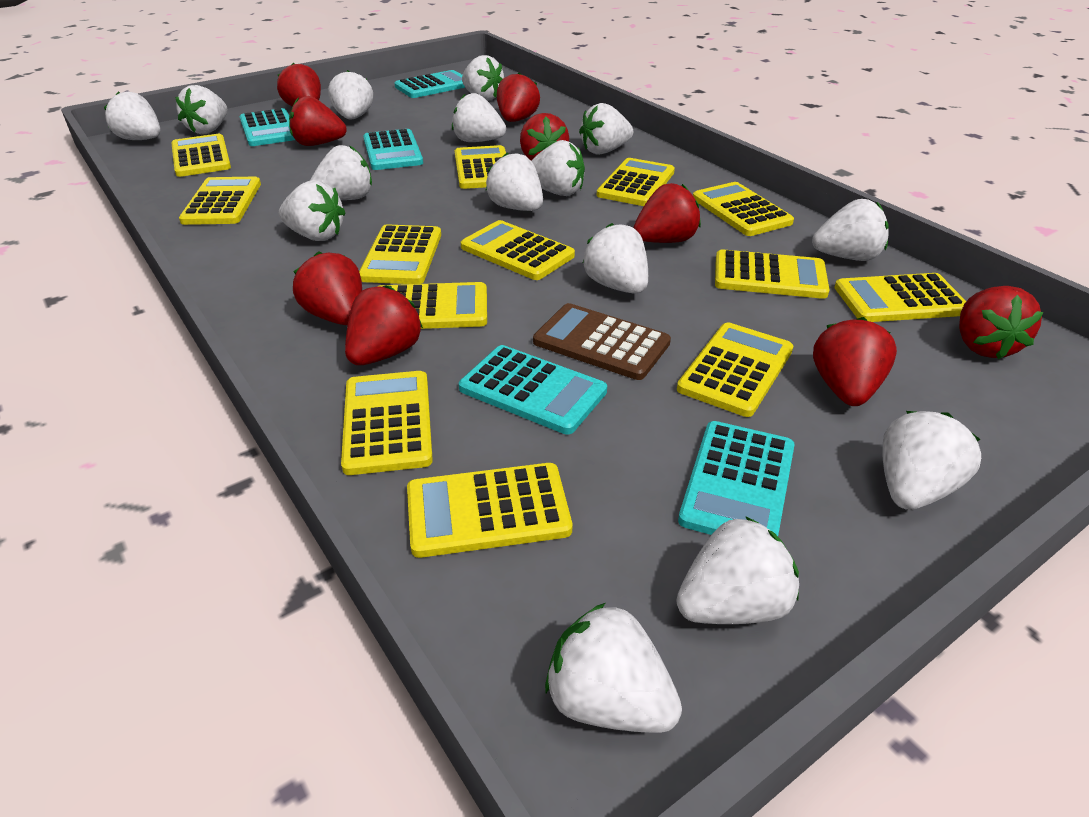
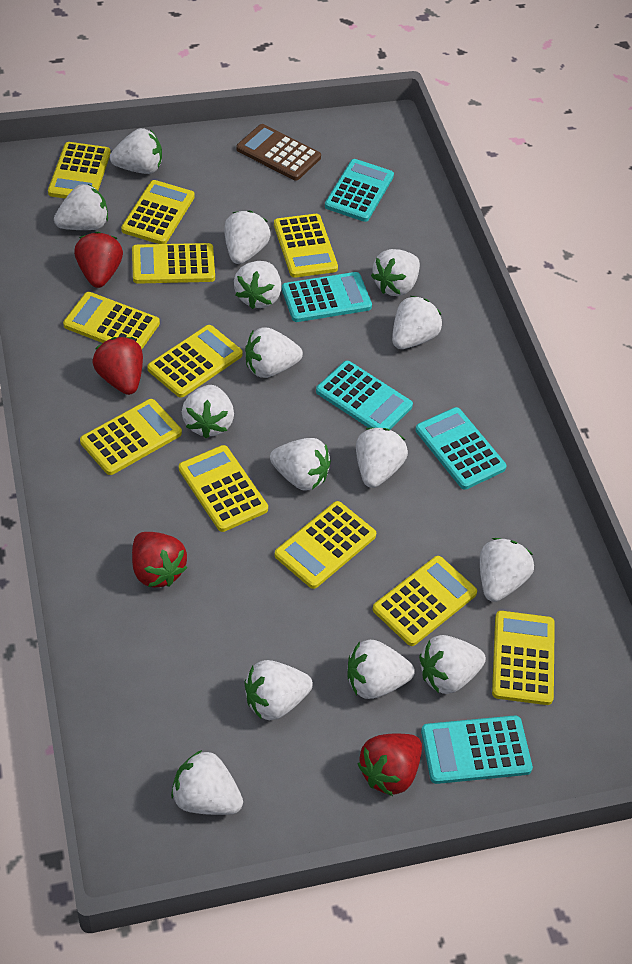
red strawberry: [277,63,321,107] [289,96,347,146] [293,251,362,325] [345,285,423,365] [497,73,540,122] [520,113,569,160] [634,183,701,243] [813,317,897,406] [959,286,1043,359] = 9 -> [74,232,123,288] [93,337,143,395] [132,532,187,587] [357,734,422,796] = 4
yellow calculator: [171,134,231,177] [179,177,261,225] [341,371,433,475] [359,224,441,284] [377,282,487,329] [407,463,572,558] [455,145,506,189] [461,220,575,280] [597,158,675,206] [677,322,793,417] [693,182,794,236] [715,249,829,299] [834,273,966,322] = 13 -> [48,142,111,199] [63,292,160,349] [80,399,182,475] [121,180,195,244] [132,243,215,284] [147,325,243,398] [179,445,268,532] [274,214,338,278] [274,501,376,589] [373,556,477,646] [492,611,555,705] = 11

